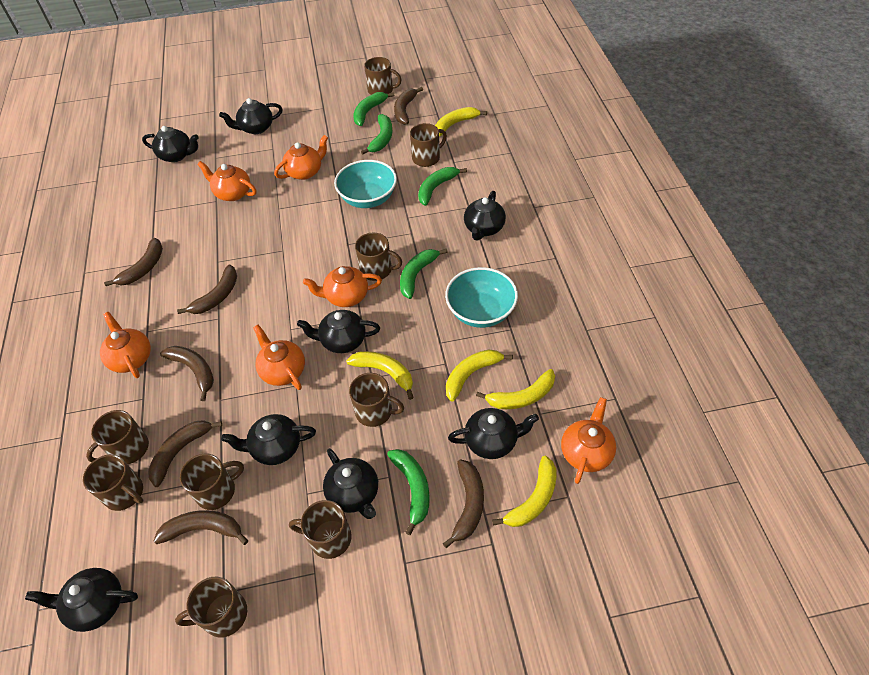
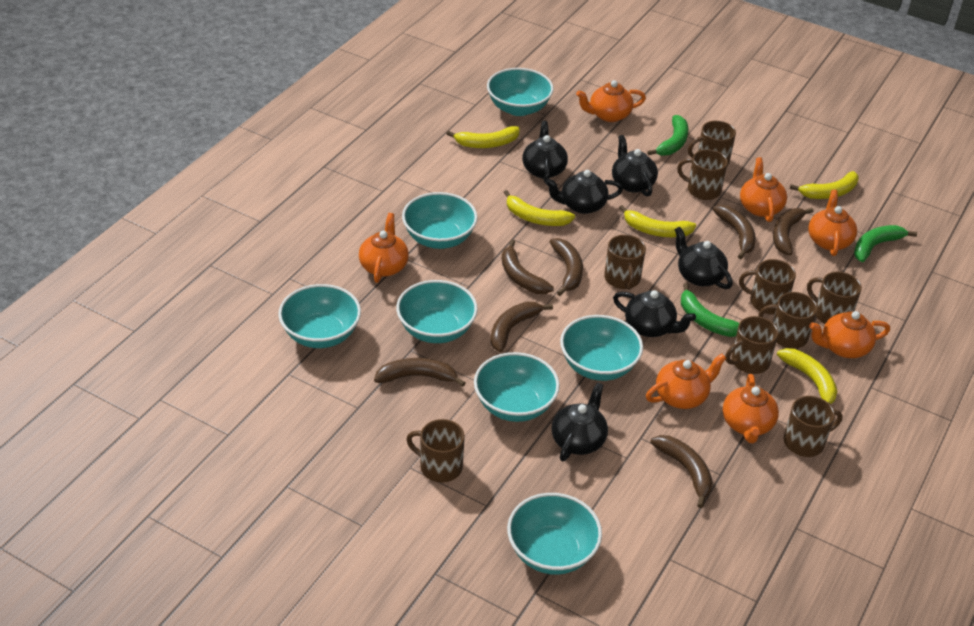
black teapot: [25,568,138,632] [142,126,199,162] [219,98,283,134] [221,414,316,465] [297,310,380,353] [323,448,378,519] [448,408,539,459] [464,191,506,241] = 8 -> [522,121,568,182] [545,170,623,214] [551,382,608,461] [612,135,658,196] [613,290,696,337] [674,227,733,289] = 6
green banana: [353,92,394,126] [361,114,392,155] [387,449,430,535] [400,249,447,299] [418,167,467,206] = 5 -> [647,115,688,156] [681,283,739,337] [854,225,917,262] = 3
orange teapot: [100,312,151,378] [197,161,256,201] [253,325,305,390] [274,135,328,180] [303,266,382,307] [561,397,616,484] = 6 -> [359,213,409,283] [576,80,646,122] [646,354,727,409] [723,374,779,443] [740,157,787,222] [808,190,857,256] [809,311,890,358] = 7
turquoise bowl: [334,160,397,208] [445,267,518,328] = 2 -> [278,284,361,348] [396,280,478,343] [402,192,478,249] [474,352,560,422] [487,68,554,116] [507,493,602,575] [560,315,643,381] = 7

